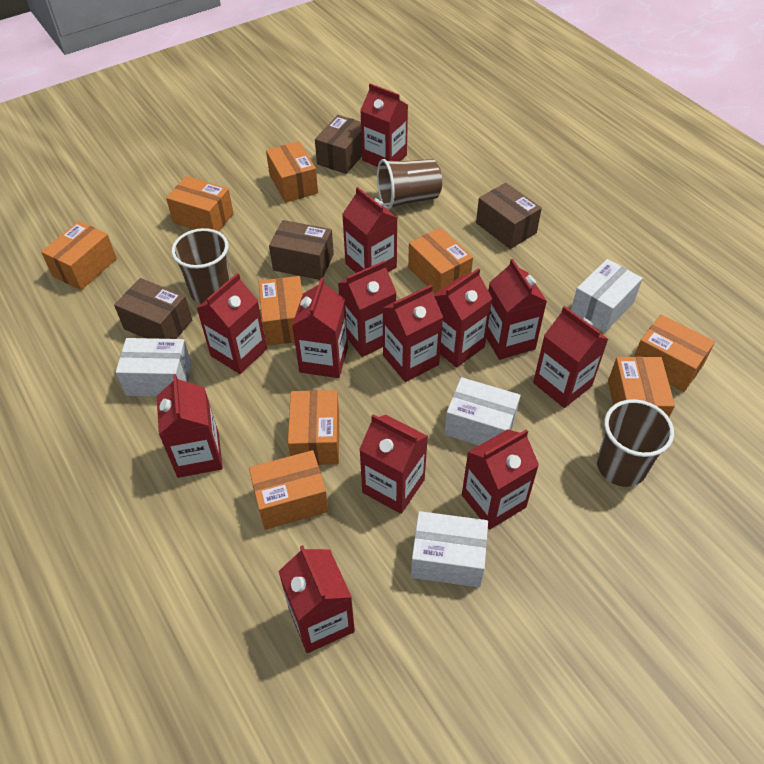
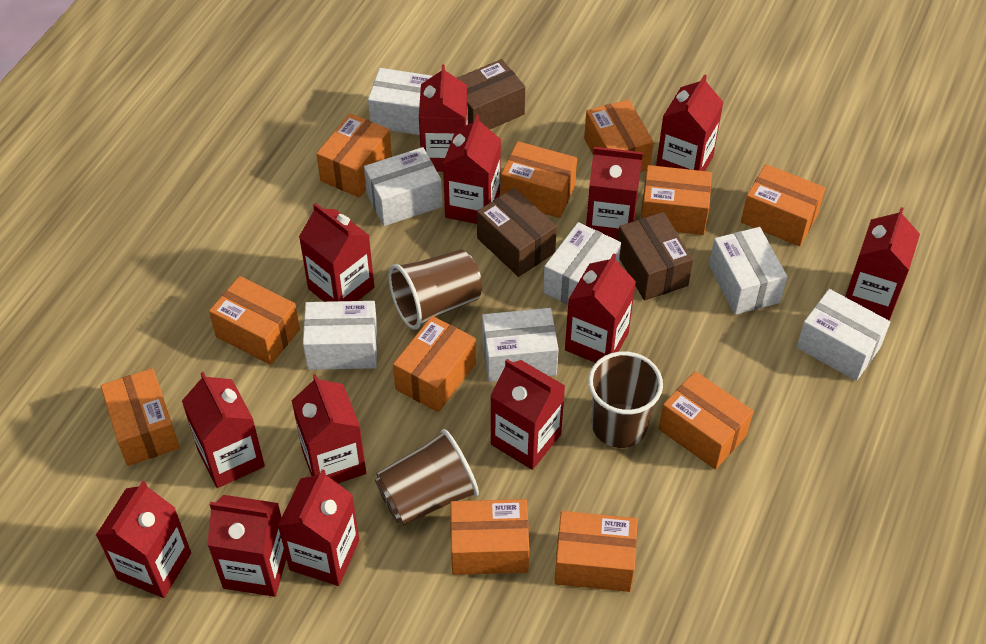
brown box: [114,278,192,339] [269,220,334,280] [315,115,362,174] [476,183,542,249] = 4 -> [457,59,525,129] [477,188,557,277] [618,212,693,300] = 3
orange box: [41,221,117,290] [166,176,234,232] [249,450,329,530] [259,276,303,346] [266,141,318,203] [288,390,339,465] [408,227,473,294] [608,357,675,417] [634,314,715,392] = 9 -> [101,368,180,466] [209,276,300,365] [316,113,392,198] [393,316,476,412] [450,499,529,575] [501,141,577,218] [554,511,638,592] [584,99,654,172] [641,165,712,235] [659,371,753,470] [741,164,825,246] = 11
white box: [116,338,192,397] [411,511,488,587] [445,377,521,446] [571,259,643,333] = 4 -> [303,301,378,370] [364,147,442,226] [368,68,433,135] [482,308,559,382] [543,222,621,305] [709,227,787,315] [796,289,890,381] = 7

